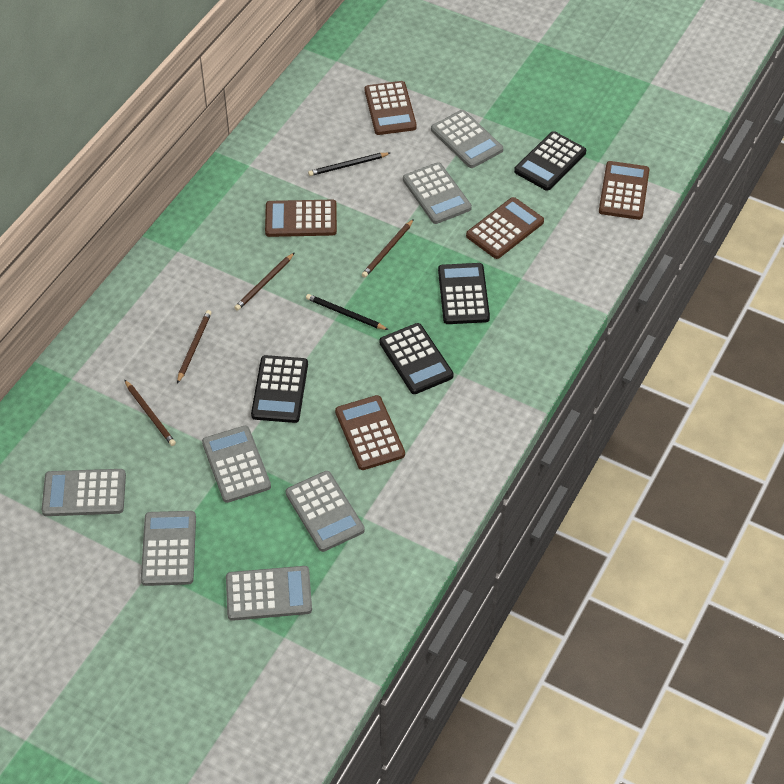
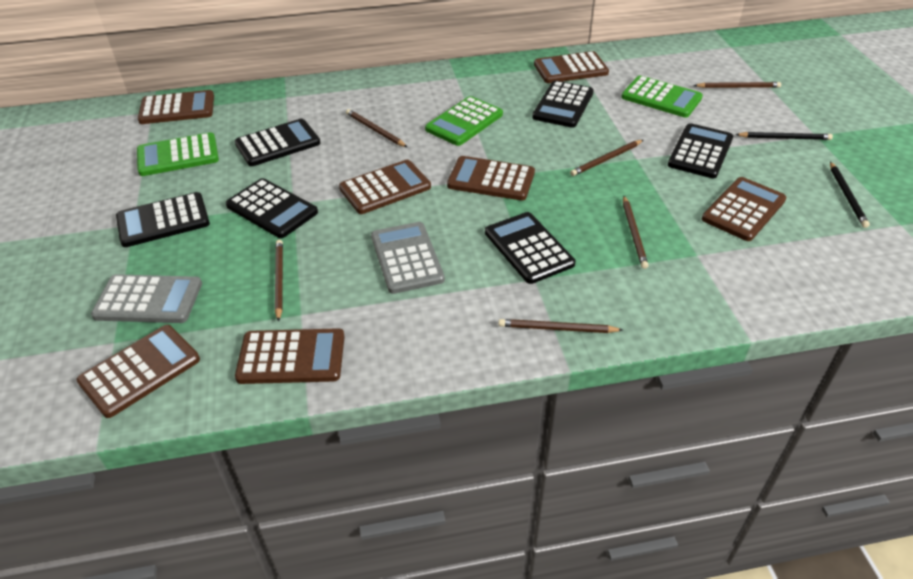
black calculator: [251,355,308,423] [379,323,454,394] [438,263,490,324] [514,131,586,191] = 4 -> [116,192,210,247] [226,178,318,238] [235,119,320,166] [485,212,575,284] [532,80,594,128] [668,123,733,178] = 6
brown calculator: [265,200,337,237] [335,395,405,470] [365,81,417,135] [466,197,544,259] [599,161,650,220] = 5 -> [76,325,200,418] [138,90,214,124] [235,328,345,384] [339,160,431,214] [447,156,535,201] [534,51,609,83] [702,177,787,241] = 7
brown pencil: [124,379,176,446] [177,310,212,384] [234,252,295,311] [362,219,414,278] = 4 -> [275,240,283,322] [346,109,407,147] [499,319,622,333] [570,140,643,176] [623,196,649,269] [694,82,781,88] = 6
green calculator: none = 0 -> [137,132,219,176] [425,96,503,146] [621,76,703,117] = 3
grey calculator: [42,469,126,516] [141,511,196,586] [202,426,271,503] [226,566,312,621] [286,471,365,552] [403,162,472,224] [431,110,503,168] = 7 -> [91,274,202,323] [371,222,445,294] = 2

